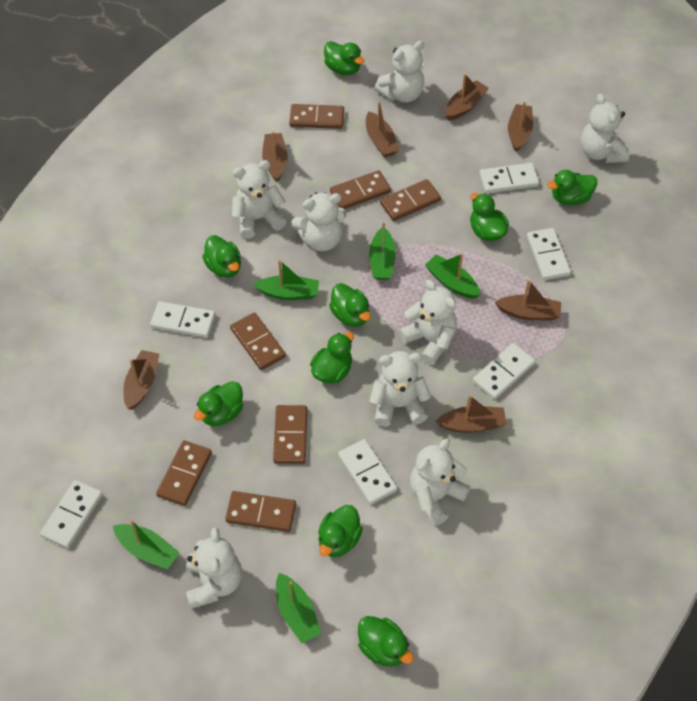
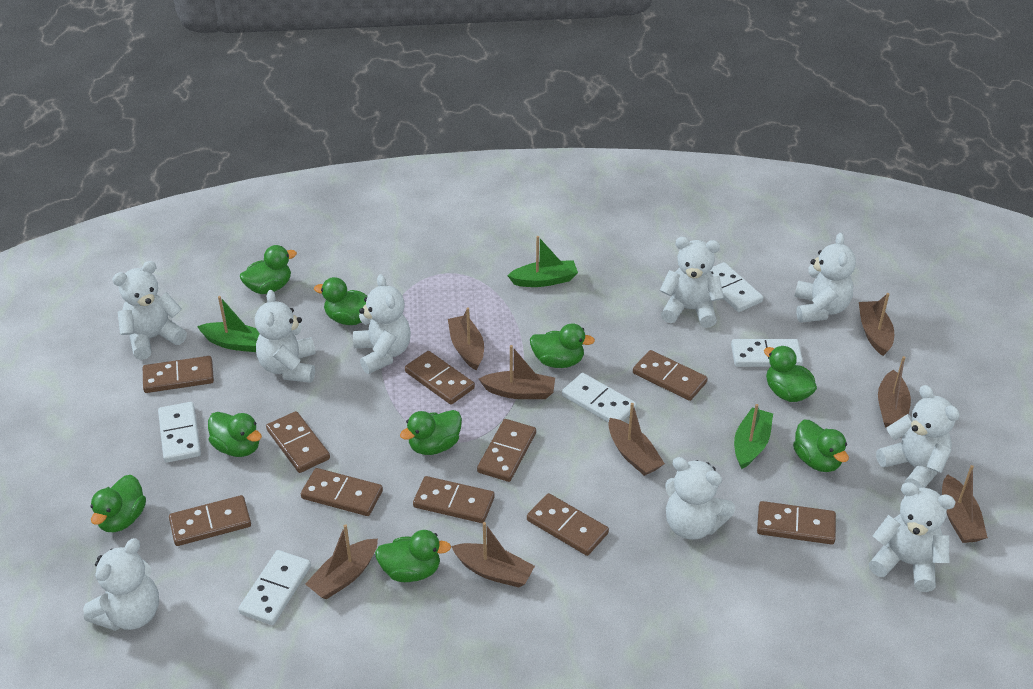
brown boat: [123,350,159,410] [262,131,288,182] [366,101,399,158] [436,395,507,433] [445,74,489,120] [495,280,561,320] [508,101,533,152] = 7 -> [305,524,378,600] [448,307,484,370] [451,522,535,587] [479,345,555,399] [608,403,665,476] [859,293,894,356] [878,356,911,428] [942,465,988,543] = 8
brown domino: [156,440,212,506] [225,491,296,532] [230,313,286,370] [273,405,307,464] [289,104,344,129] [330,170,391,209] [380,179,441,221] = 7 -> [143,356,214,393] [169,495,251,546] [266,411,330,473] [301,468,383,516] [405,351,475,405] [413,476,495,523] [477,419,536,482] [527,493,609,556] [633,350,708,401] [757,501,836,545] = 10
green boat: [113,520,180,569] [253,260,319,300] [276,573,321,643] [369,222,396,280] [425,253,480,299] = 5 -> [197,296,260,352] [507,236,578,287] [734,404,773,469] = 3
white domino: [40,480,103,548] [150,301,215,338] [338,439,397,505] [473,343,535,399] [479,163,539,193] [527,228,571,280] = 6 -> [158,402,201,463] [238,550,311,625] [562,373,637,423] [710,262,763,312] [731,339,803,367] = 5
white teddy bear: [186,527,242,609] [232,160,287,239] [291,192,347,251] [369,351,431,427] [374,41,424,103] [399,280,457,365] [410,438,471,526] [581,93,629,163] = 8 -> [83,538,159,631] [112,261,187,360] [255,290,316,383] [353,274,411,374] [660,237,724,328] [665,457,735,540] [795,233,856,323] [869,482,956,592] [876,385,960,488] = 9

